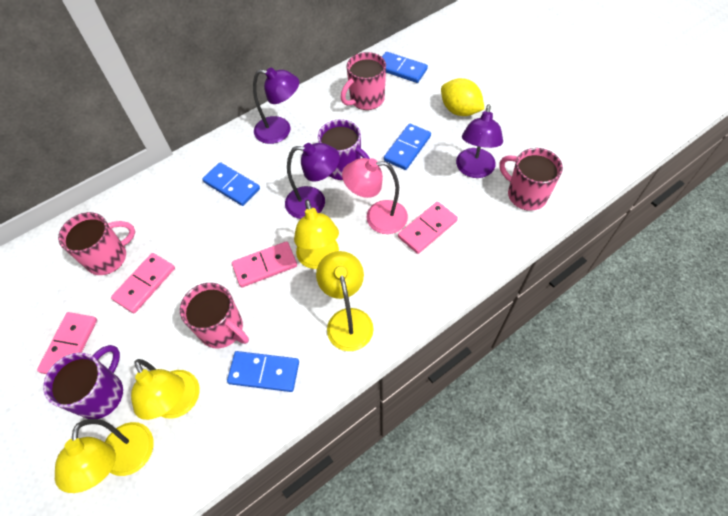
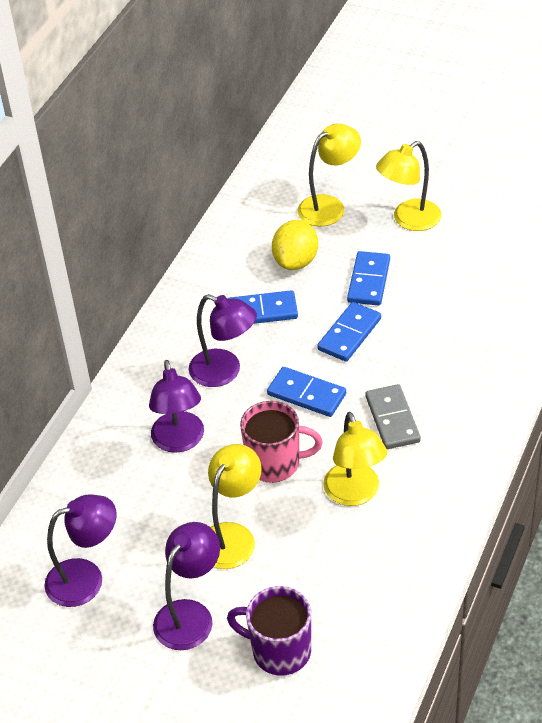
grey domino: none = 0 -> [366,384,421,449] = 1
pink domino: [37,312,97,374] [111,253,175,313] [232,241,297,287] [398,202,458,254] = 4 -> none = 0
pink lamp: [342,158,408,234] = 1 -> none = 0
pink mug: [58,212,135,275] [180,283,249,348] [341,52,386,110] [499,148,563,211] = 4 -> [240,401,323,483] = 1
purple lamp: [253,68,299,144] [285,143,340,219] [456,105,503,178] = 3 -> [44,494,116,607] [149,360,204,453] [153,522,220,650] [189,294,257,387] = 4
purple mug: [43,345,123,419] [318,119,370,180] = 2 -> [227,586,311,676] = 1

